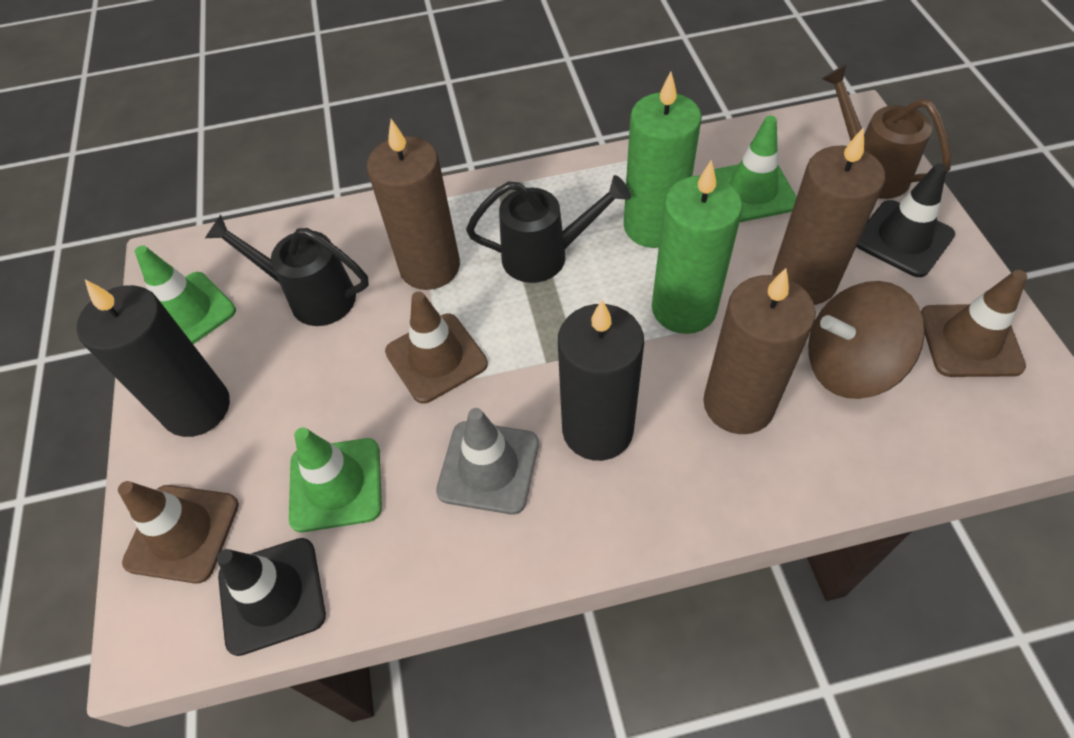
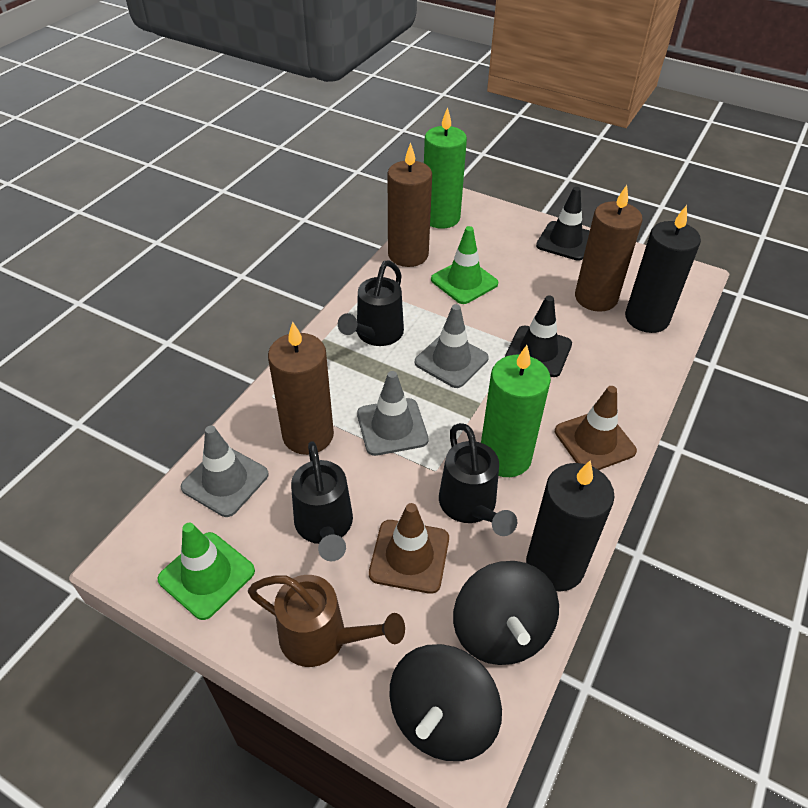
black spinning top: none = 0 -> [389,644,502,761] [453,561,559,665] = 2
black watering can: [205,215,369,326] [466,175,631,283] = 2 -> [291,441,353,561] [338,260,404,346] [439,423,517,536] = 3
brown spinning top: [808,281,925,399] = 1 -> none = 0
brown traffic cone: [118,481,239,584] [385,291,488,404] [921,270,1027,377] = 3 -> [369,503,449,594] [555,386,637,470] = 2
green traffic cone: [135,245,236,344] [289,427,382,532] [714,116,797,222] = 3 -> [158,523,255,620] [431,226,498,304] = 2
grey traffic cone: [436,408,539,514] = 1 -> [181,426,269,517] [357,371,429,456] [415,304,489,388] = 3

